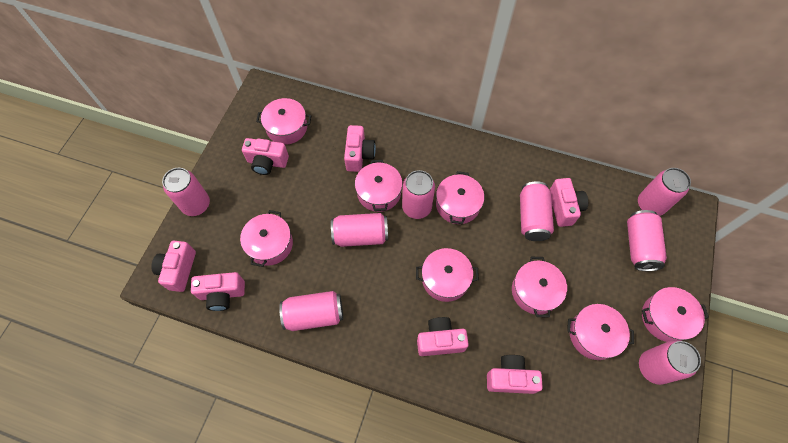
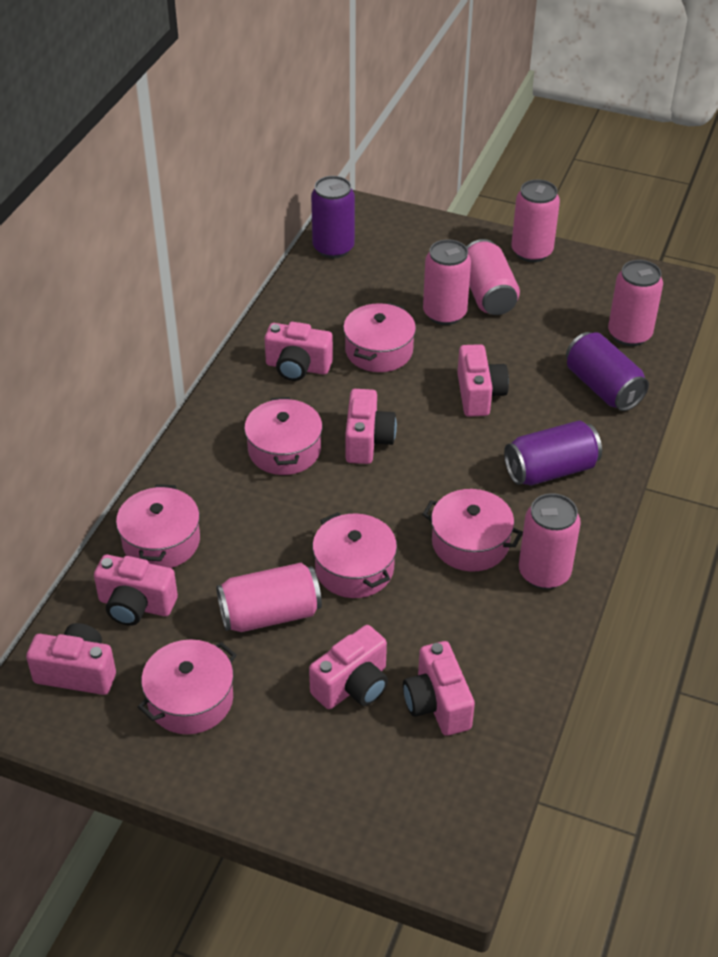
pink can: [162,168,210,216] [279,291,343,331] [331,213,388,247] [402,170,435,219] [520,181,554,241] [627,210,667,271] [638,168,691,216] [639,340,701,385] = 8 -> [216,563,322,632] [423,239,471,325] [467,239,520,315] [512,179,560,262] [519,493,581,589] [608,260,663,346] = 6
pink pot: [240,210,293,267] [256,98,311,144] [355,160,402,212] [416,248,479,302] [436,171,484,224] [512,257,567,318] [567,304,634,360] [642,287,709,342] = 8 -> [116,484,200,568] [138,639,237,734] [244,397,322,475] [312,512,397,598] [343,303,416,372] [422,489,523,572] = 6
purple can: none = 0 -> [311,176,355,258] [504,420,602,486] [566,332,649,411] = 3

